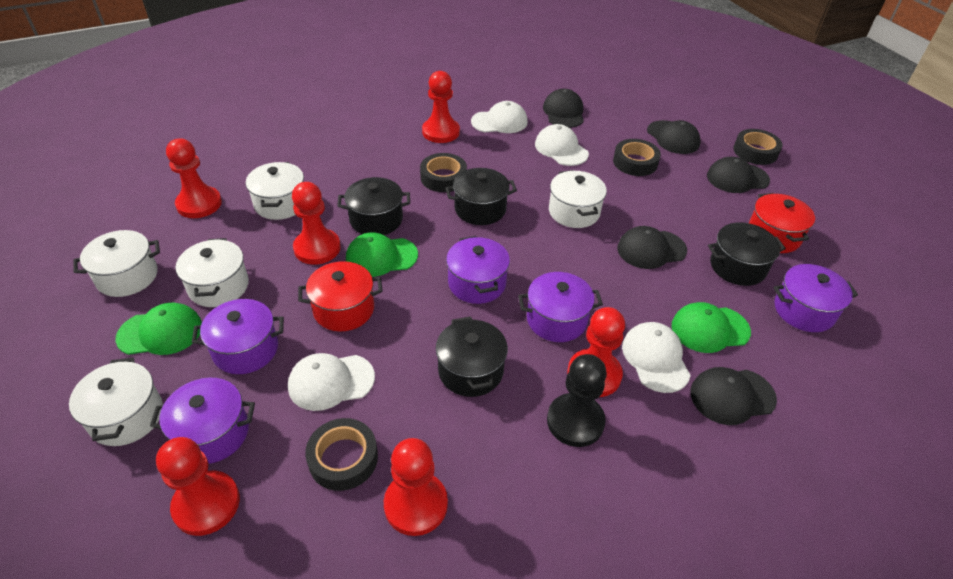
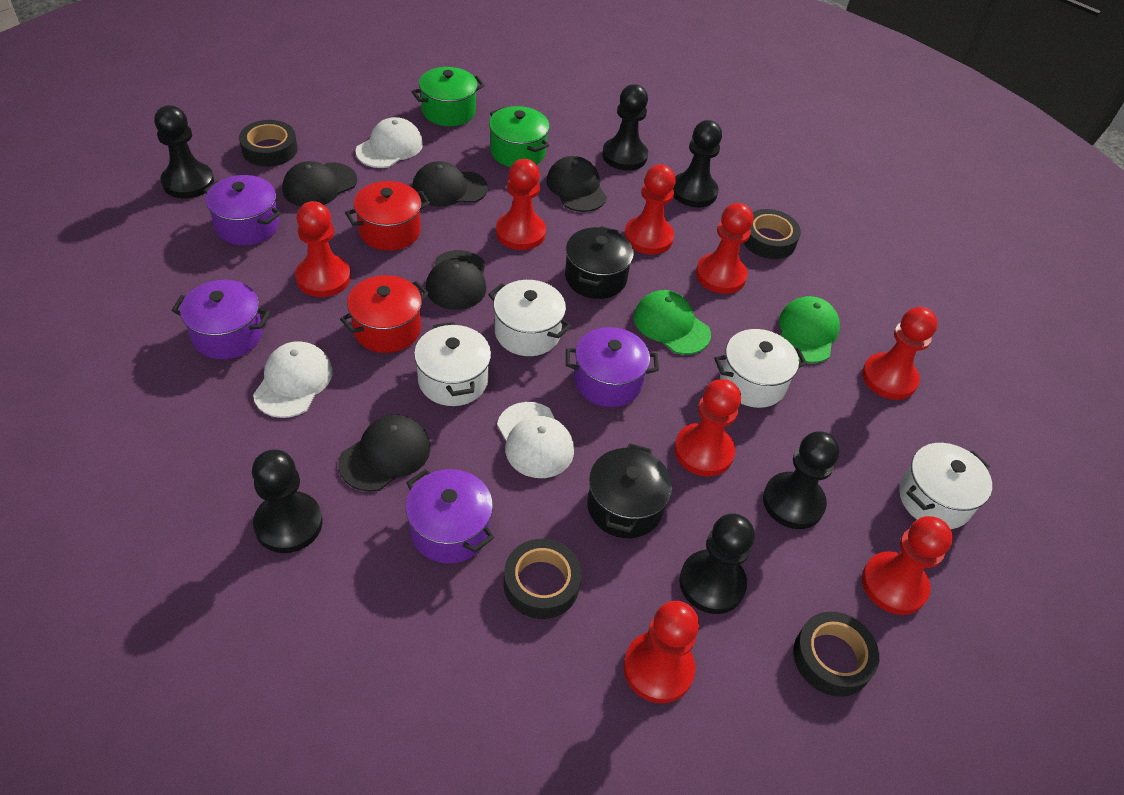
black pawn: [547,354,607,447] = 1 -> [154,105,214,199] [252,449,322,553] [602,84,648,171] [673,120,722,207] [679,513,755,614] [763,432,840,529] = 6
black pot: [337,177,410,235] [436,316,508,397] [445,168,517,225] [708,222,786,286] = 4 -> [565,226,634,299] [587,443,672,538] = 2
green cap: [115,303,202,355] [346,232,418,277] [672,302,751,353] = 3 -> [634,290,711,355] [779,296,840,363] = 2
green pot: none = 0 -> [411,67,485,126] [489,106,549,167] = 2
purple pot: [150,378,255,464] [192,299,284,374] [446,236,510,304] [518,272,603,342] [774,264,858,332] = 5 -> [172,280,270,359] [203,175,281,245] [406,469,494,563] [566,327,659,407] = 4
red pawn: [156,437,240,536] [166,138,222,218] [292,182,341,265] [384,438,448,536] [422,71,460,143] [567,307,625,397] = 6 -> [295,201,351,297] [496,159,546,250] [623,601,699,703] [624,164,676,255] [674,379,741,476] [696,203,753,294] [862,307,938,400] [862,516,953,615] = 8
white cap: [288,353,375,411] [471,101,528,133] [535,124,589,166] [622,322,691,393] = 4 -> [253,341,333,418] [355,117,423,168] [497,402,574,478] = 3
white pot: [69,358,163,446] [73,230,160,297] [176,238,249,307] [246,162,304,220] [549,170,607,228] = 5 -> [414,322,491,406] [488,280,571,356] [714,329,807,408] [899,443,992,529] = 4

